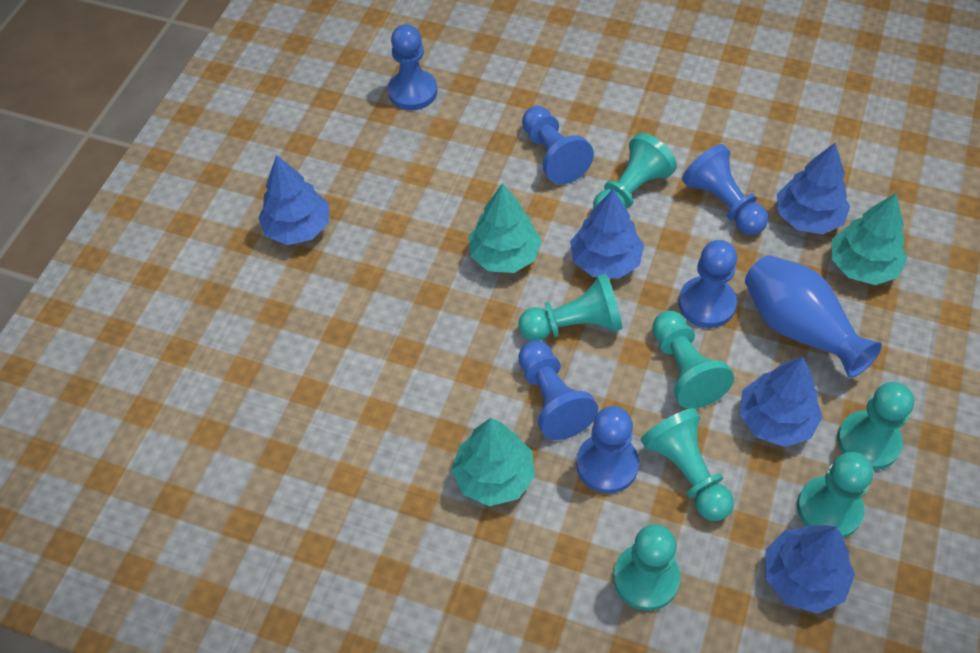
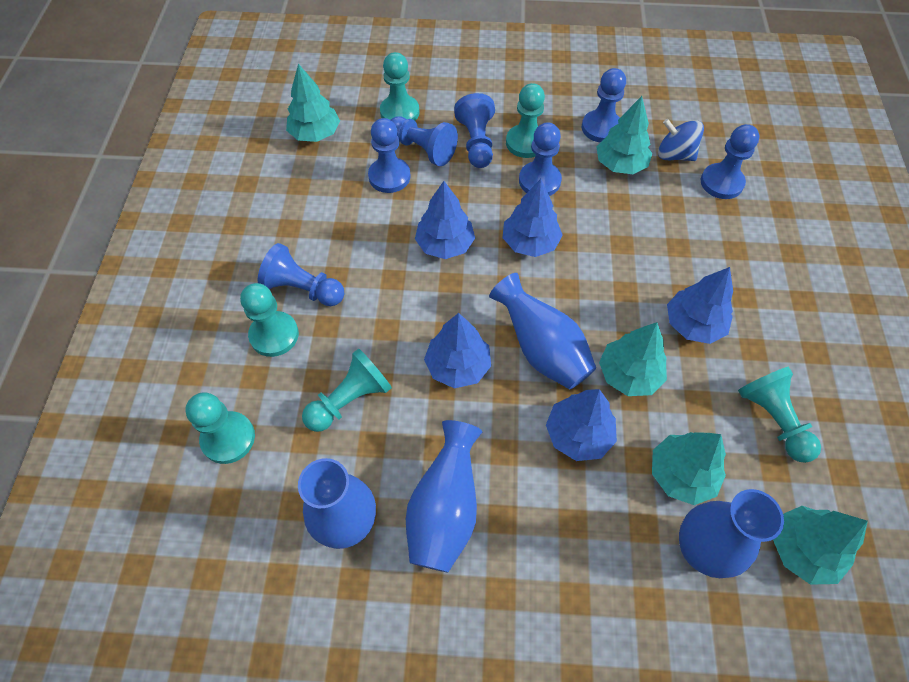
blue pawn: [388,24,437,110] [518,340,598,440] [522,106,594,184] [576,406,639,494] [679,240,737,328] [682,144,768,235] = 6 -> [258,243,344,306] [368,118,411,193] [391,116,458,166] [454,93,495,168] [519,122,562,196] [582,68,626,142] [701,124,760,199] = 7
blue spinning top: none = 0 -> [658,119,704,161] = 1
blue vase: [745,255,882,378] = 1 -> [298,458,376,549] [406,420,482,573] [489,273,596,390] [679,489,784,578] = 4
turquoise pawn: [518,273,622,341] [593,133,677,209] [613,524,680,611] [641,408,734,521] [652,311,734,409] [797,452,873,538] [837,382,914,470] = 7 -> [185,392,255,464] [240,283,299,357] [302,348,392,432] [380,52,419,121] [506,83,545,158] [738,367,821,463] = 6
turquoise tree: [451,418,535,506] [469,183,542,273] [832,193,907,285] = 3 -> [286,64,340,142] [596,96,652,174] [599,322,667,396] [652,432,726,505] [773,506,868,585] = 5

